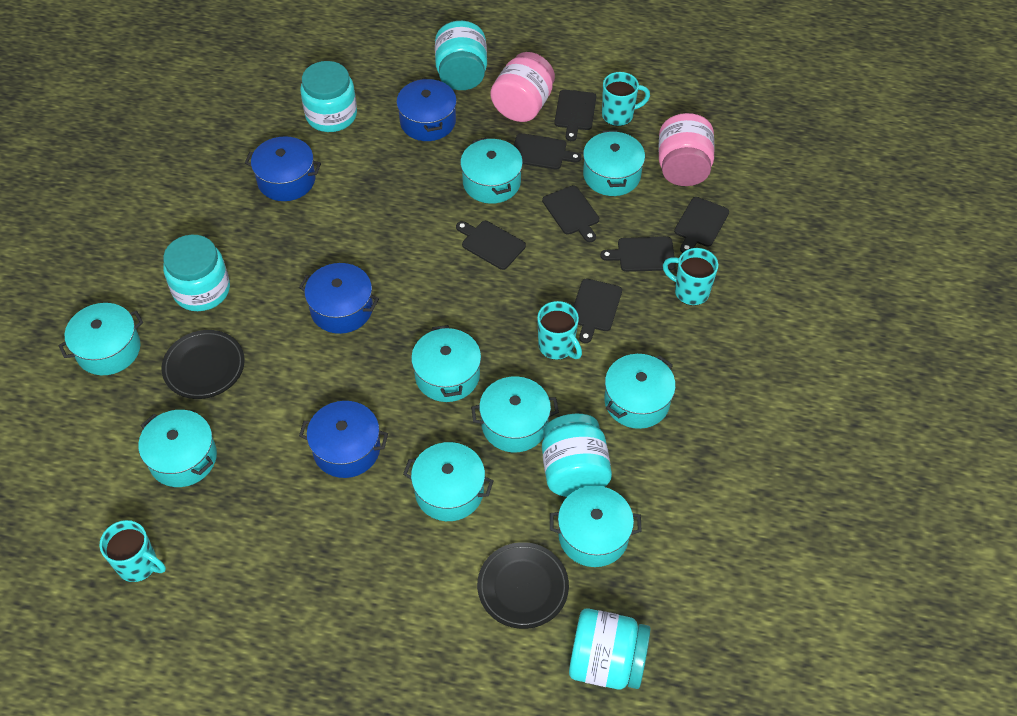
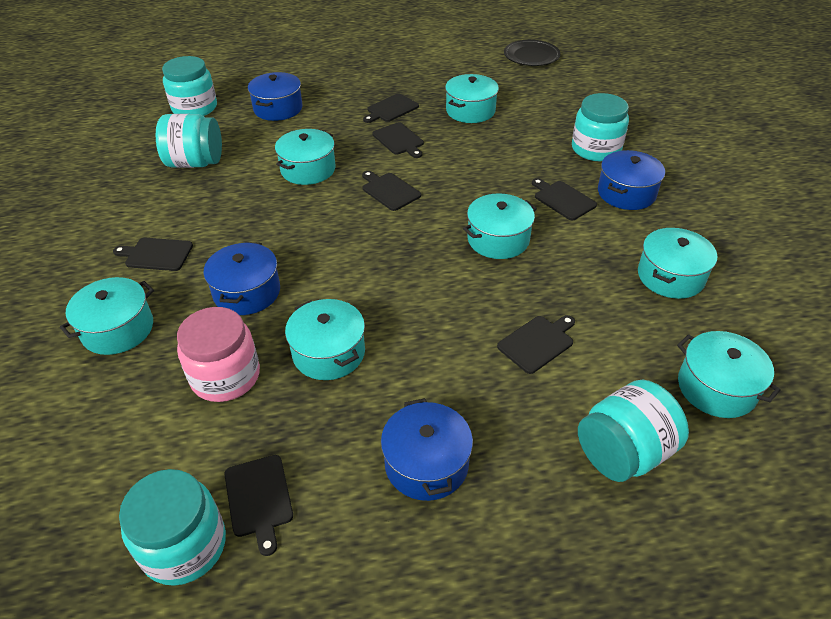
black plate: [162,330,245,399] [477,542,569,629] = 2 -> [504,40,560,66] = 1
pink jar: [490,52,555,122] [659,113,715,186] = 2 -> [177,307,260,402] = 1
turquoise mug: [99,520,166,582] [537,301,582,360] [602,72,650,126] [663,248,718,306] = 4 -> none = 0
turquoise pot: [58,303,143,375] [138,410,217,487] [403,442,494,521] [411,325,481,402] [460,137,523,204] [471,376,559,452] [550,486,642,567] [583,130,645,196] [604,354,676,429] = 9 -> [60,277,154,355] [275,129,336,185] [285,299,365,380] [445,74,499,123] [463,193,537,259] [638,228,717,299] [677,331,781,418] = 7

